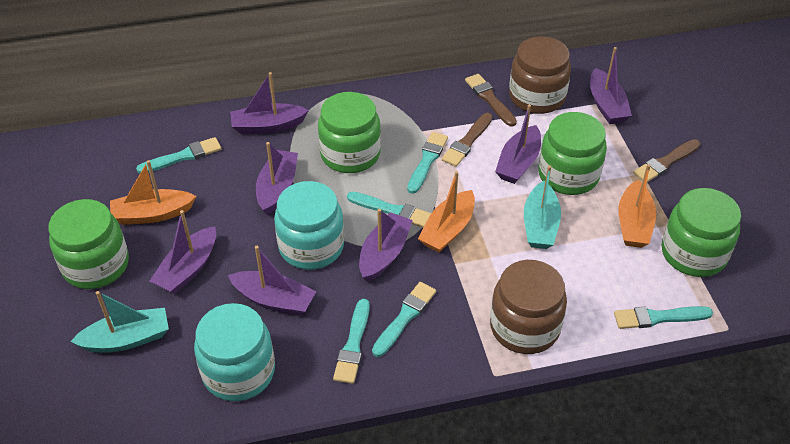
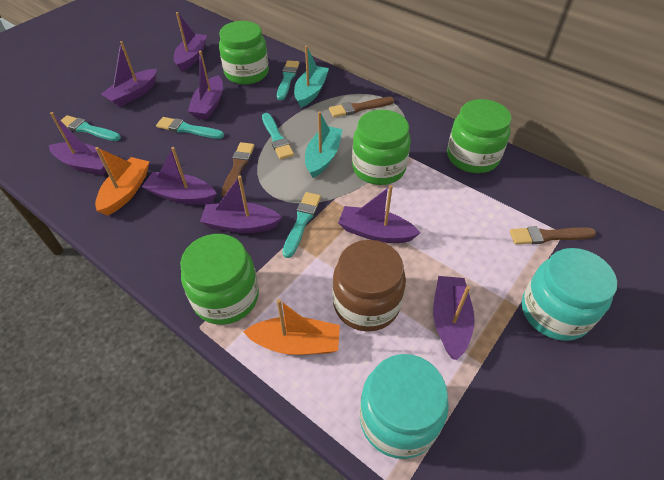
brown jar: [490,260,567,354] [509,36,571,114] = 2 -> [332,240,406,332] = 1
orange boat: [110,160,196,225] [418,171,475,252] [618,164,656,248] = 3 -> [95,147,149,216] [243,299,340,355] = 2
purple boat: [150,210,216,294] [228,246,316,316] [230,72,309,134] [256,142,298,215] [359,209,413,282] [495,104,541,184] [590,47,632,124] = 7 -> [49,112,107,176] [101,41,157,107] [142,147,217,205] [174,12,207,72] [188,51,223,120] [200,175,282,233] [338,185,420,243] [433,276,475,360] = 8
turquoise brush: [136,137,221,173] [333,299,370,384] [347,192,431,228] [372,282,436,357] [407,132,448,194] [614,306,713,329] = 6 -> [61,115,121,141] [156,117,224,139] [262,113,294,159] [277,60,299,100] [283,192,321,258] = 5

